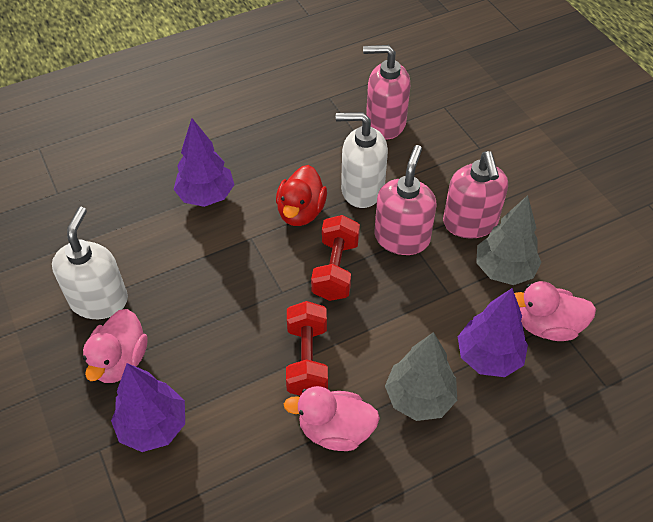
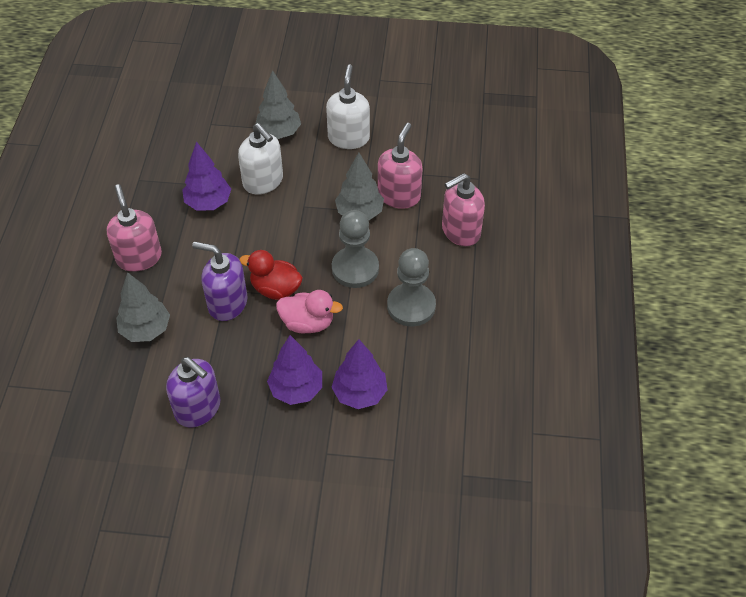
grey pawn: none = 0 -> [332,210,379,288] [387,248,436,326] = 2
grey tree: [385,332,457,421] [476,195,541,285] = 2 -> [116,272,170,342] [255,70,301,139] [335,152,384,221] = 3
pink duck: [83,309,148,383] [284,386,380,451] [514,281,596,341] = 3 -> [276,290,343,333] = 1
purple soap dispenser: none = 0 -> [166,357,221,427] [192,242,248,321] = 2
red dumbbell: [286,301,328,396] [311,215,360,301] = 2 -> none = 0

